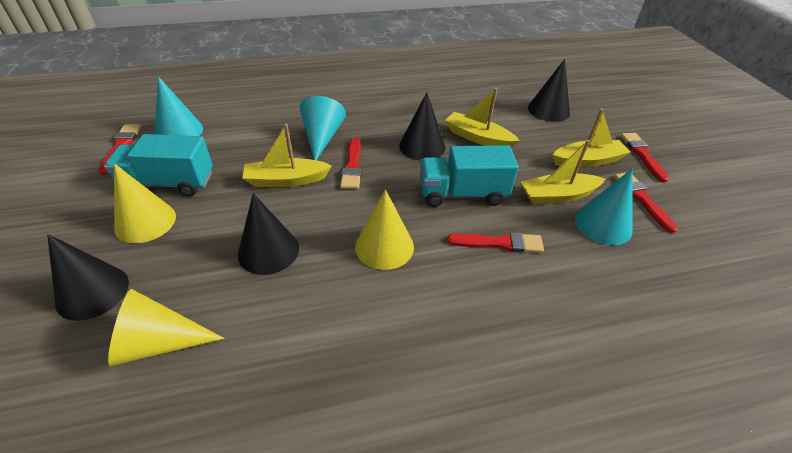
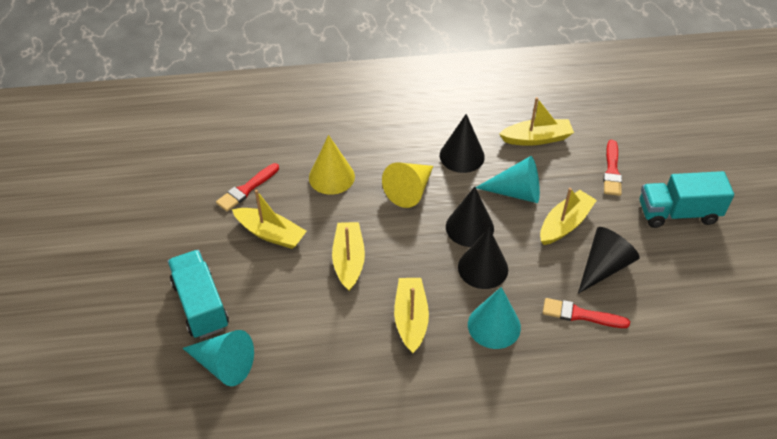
red brush: [99,124,141,175] [340,138,361,189] [447,232,544,253] [614,173,678,233] [621,133,669,182] = 5 -> [216,163,279,212] [543,298,630,328] [603,140,622,196] = 3
yellow boat: [242,124,332,187] [445,88,520,148] [521,140,605,204] [553,108,630,168] = 4 -> [232,190,307,249] [332,222,365,291] [394,278,429,354] [499,97,574,146] [540,188,597,245] = 5
yellow cone: [108,289,225,366] [114,163,176,243] [355,189,414,270] = 3 -> [309,135,355,195] [382,163,433,208] = 2

